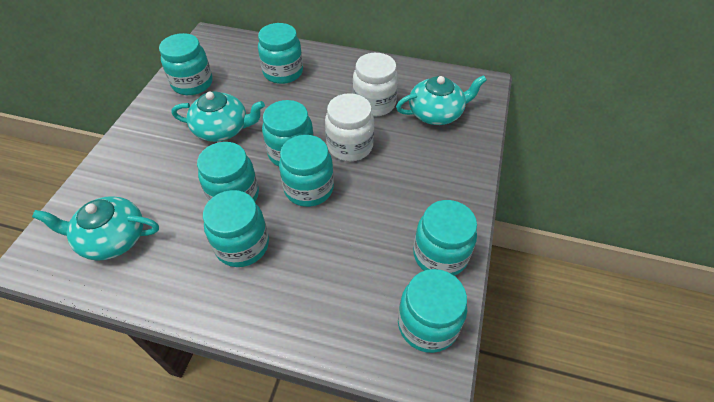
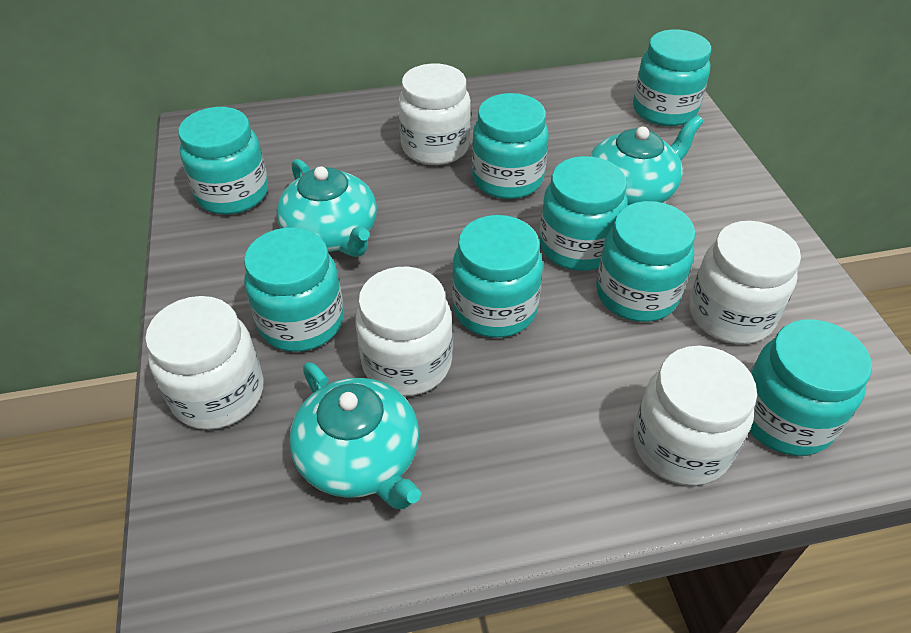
white jar: [325,93,374,161] [353,53,398,117] = 2 -> [145,296,264,430] [355,267,453,396] [398,64,471,165] [633,346,757,486] [689,221,801,344] = 5

